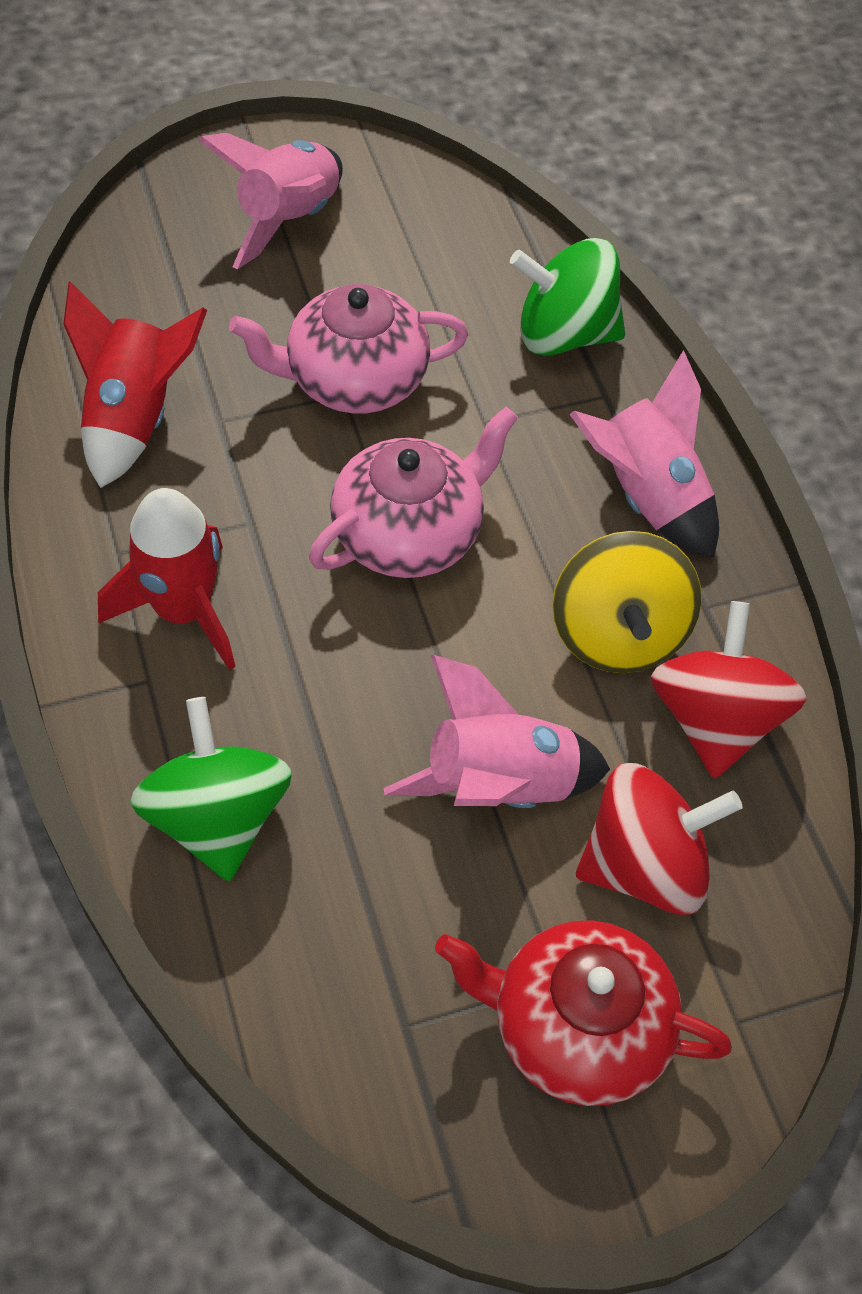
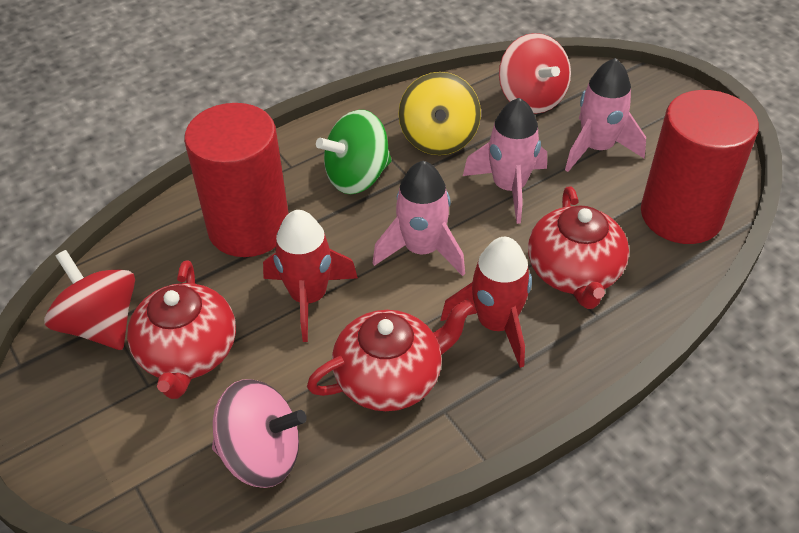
green spinning top: [130,697,292,881] [510,238,625,356] = 2 -> [316,110,392,194] = 1
pink spinning top: none = 0 -> [212,379,307,488] = 1
pink teapot: [229,284,468,414] [309,407,518,578] = 2 -> none = 0
red cylinder: none = 0 -> [184,103,289,257] [641,90,759,244] = 2
red teapot: [435,920,732,1106] = 1 -> [127,260,236,399] [307,299,475,411] [528,187,629,309] = 3

